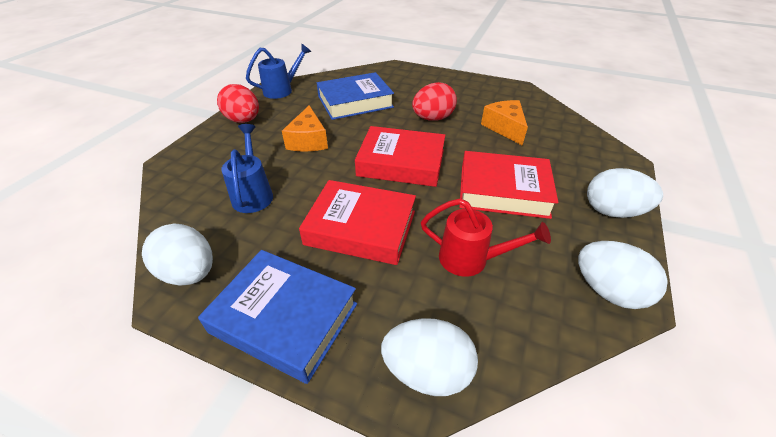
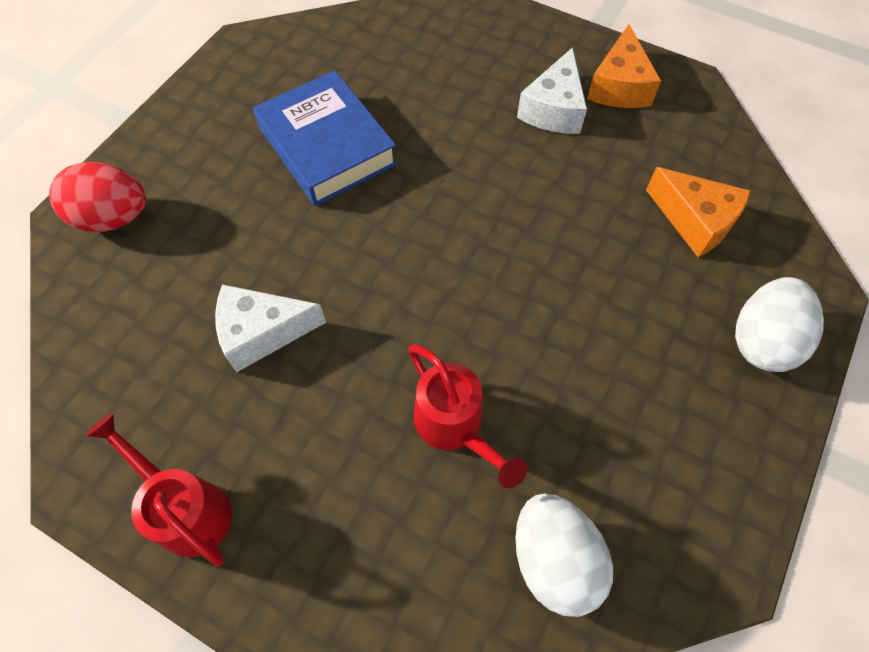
blue book: [198,250,357,384] [317,72,394,120] = 2 -> [253,70,397,206] = 1
blue watering can: [221,124,273,213] [246,43,311,99] = 2 -> none = 0
red book: [299,180,416,265] [355,126,445,187] [459,151,558,219] = 3 -> none = 0
red egg: [217,84,259,123] [412,82,457,121] = 2 -> [49,162,146,232] = 1
red watering can: [421,198,551,277] = 1 -> [85,413,232,566] [408,345,527,488] = 2
white cheese: none = 0 -> [215,284,326,372] [517,47,587,134] = 2
white egg: [142,224,213,285] [381,318,478,396] [578,241,668,309] [587,168,663,218] = 4 -> [515,493,613,617] [735,277,824,372] = 2

